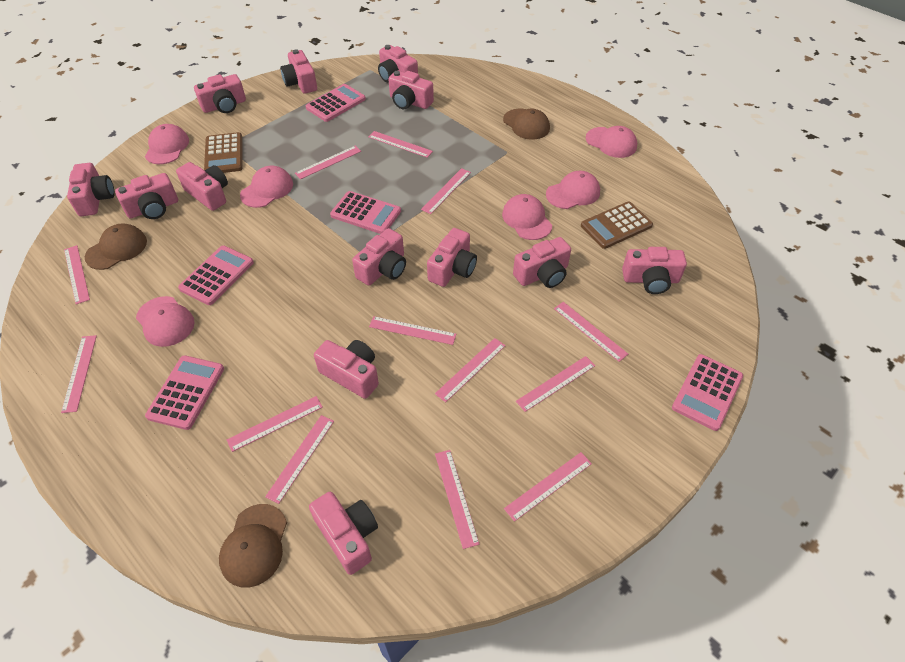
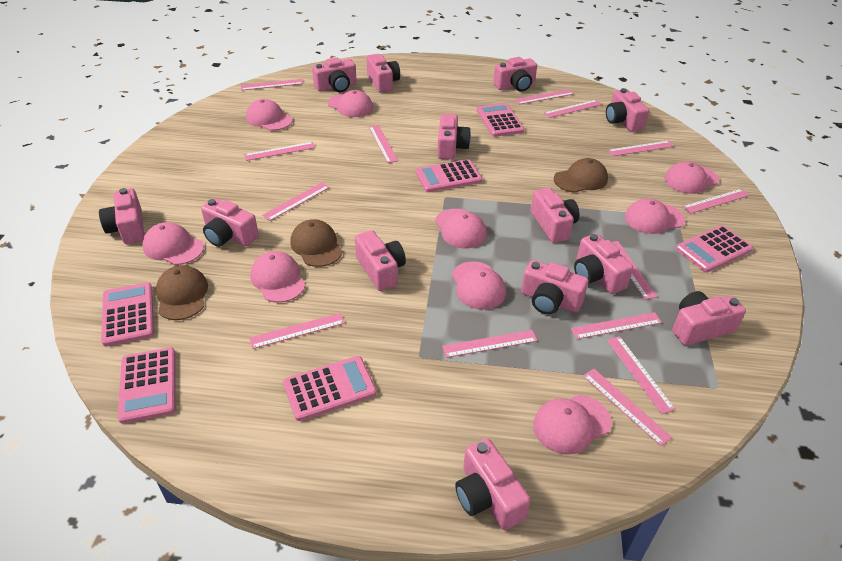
brown calculator: [204,132,242,173] [581,202,653,249] = 2 -> none = 0
pink calculator: [145,355,224,430] [178,246,254,305] [306,84,366,122] [330,191,401,234] [672,354,743,431] = 5 -> [101,282,154,346] [118,347,176,424] [283,356,377,421] [415,159,482,192] [477,103,524,137] [676,225,753,272] = 6
pink cap: [136,296,195,347] [145,124,189,164] [240,166,293,208] [502,194,552,240] [546,171,600,209] [586,126,637,158] = 6 -> [142,222,204,265] [246,99,293,131] [250,251,305,303] [328,90,373,117] [435,209,487,248] [452,261,506,310] [533,395,611,455] [625,198,685,234] [664,161,719,194] = 9
pink ruler: [61,335,97,413] [64,245,90,304] [227,396,323,452] [265,415,334,504] [295,146,361,179] [368,131,433,158] [369,316,456,345] [421,168,471,214] [435,338,506,403] [435,450,479,549] [504,452,592,522] [516,356,595,412] [554,302,628,362] = 13 -> [241,79,303,91] [244,142,316,161] [249,313,345,349] [262,182,330,221] [369,125,398,163] [442,330,538,358] [515,89,574,105] [544,100,602,118] [571,312,662,339] [583,369,672,446] [607,336,676,414] [608,140,674,156] [612,241,658,300] [682,189,750,214] = 14

